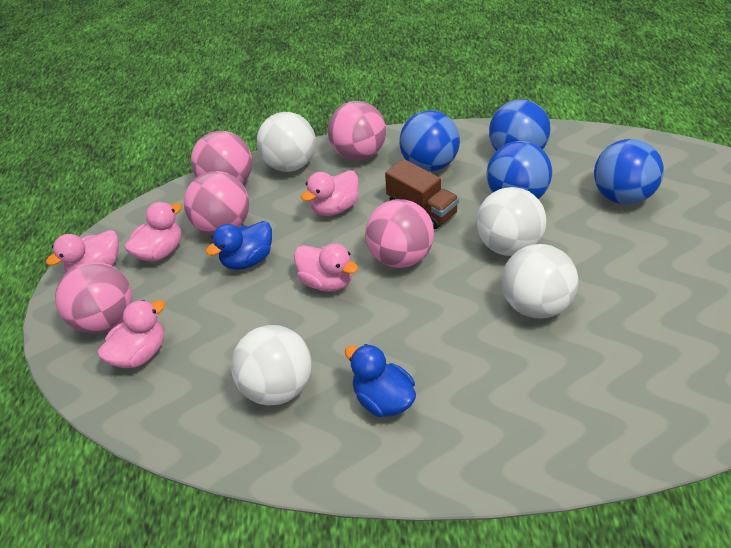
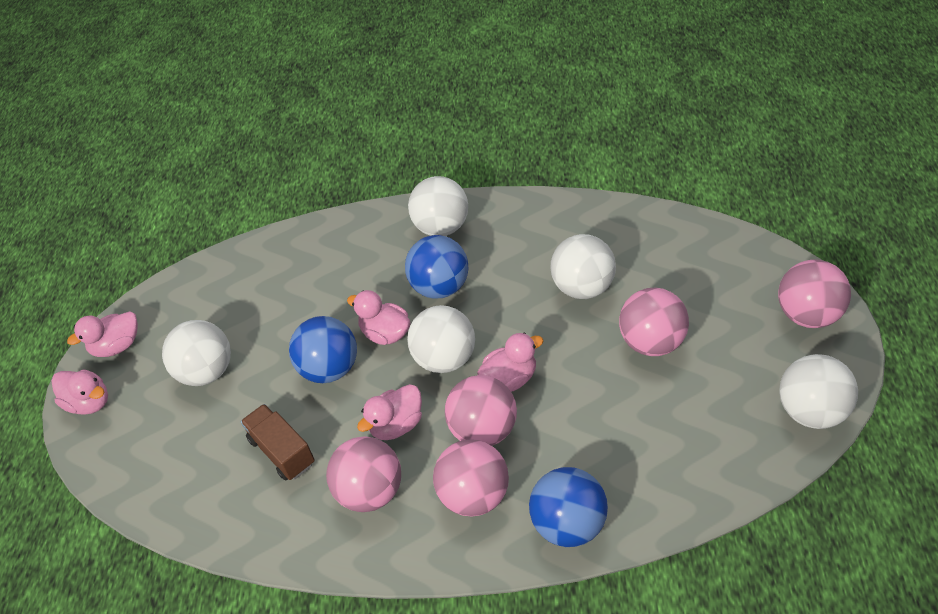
blue ball: [399,110,460,172] [486,141,552,199] [489,100,551,151] [594,139,664,205] = 4 -> [289,316,357,383] [405,235,468,299] [529,467,608,547] = 3
blue duck: [206,221,272,270] [345,344,416,417] = 2 -> none = 0
white ball: [231,325,312,406] [257,112,316,172] [476,187,546,256] [502,244,579,318] = 4 -> [162,320,231,386] [407,305,475,373] [408,176,468,236] [551,234,616,299] [779,354,858,429] = 5

